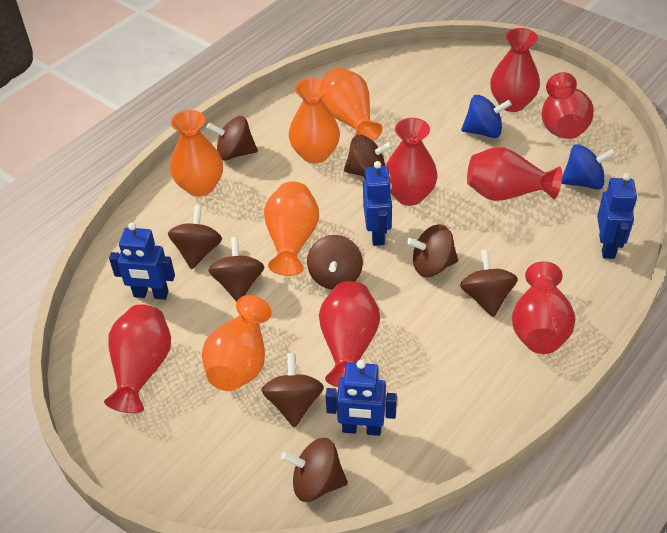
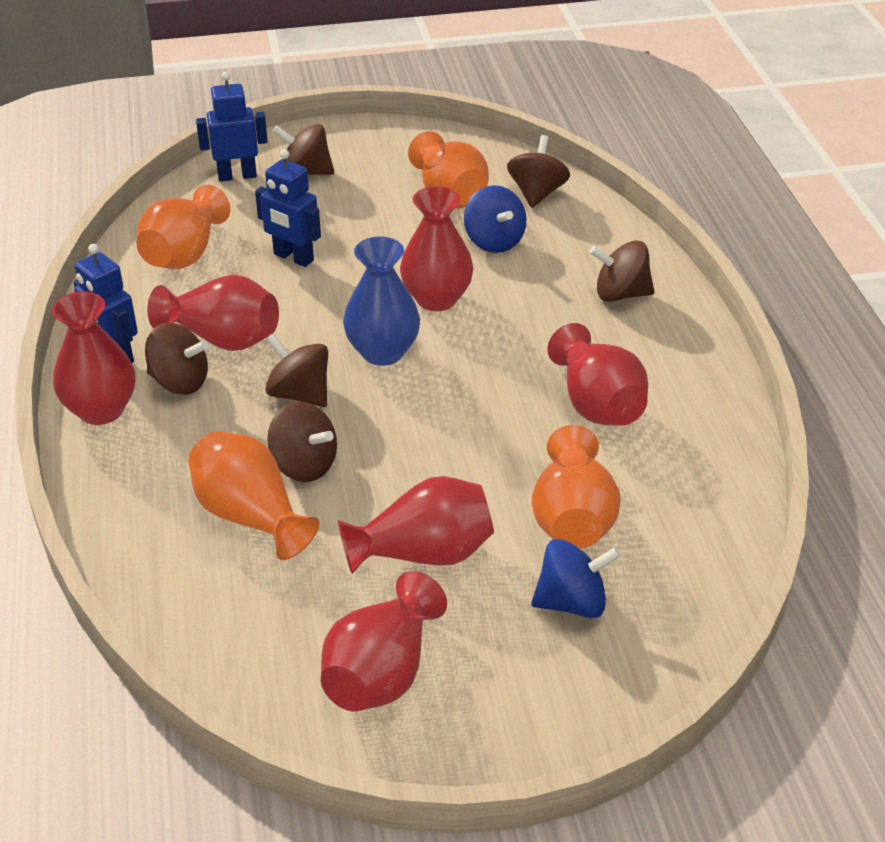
blue robot: [109,222,175,300] [325,360,397,436] [363,161,392,246] [597,173,637,259] = 4 -> [73,244,138,363] [196,72,268,182] [255,149,321,267] = 3
blue vase: none = 0 -> [343,236,420,366] = 1
brown spinning top: [168,205,222,269] [206,116,258,161] [208,237,264,302] [261,353,324,427] [281,438,348,502] [307,235,363,290] [344,135,393,177] [407,224,458,277] [460,249,518,317] = 9 -> [145,322,209,395] [265,333,328,407] [267,402,337,482] [273,124,334,175] [507,135,570,208] [590,241,655,302] = 6
orange vase: [170,110,223,197] [202,295,272,391] [264,181,319,276] [289,78,340,164] [321,68,383,141] = 5 -> [136,185,230,269] [188,431,319,560] [408,131,489,209] [532,425,621,549] = 4
red vase: [104,304,171,413] [319,281,380,387] [386,118,438,206] [467,147,562,201] [490,28,540,112] [512,261,575,354] [542,72,594,139] = 7 -> [52,291,135,425] [147,274,279,351] [321,571,447,712] [338,476,494,574] [400,186,474,311] [548,323,648,426] = 6

